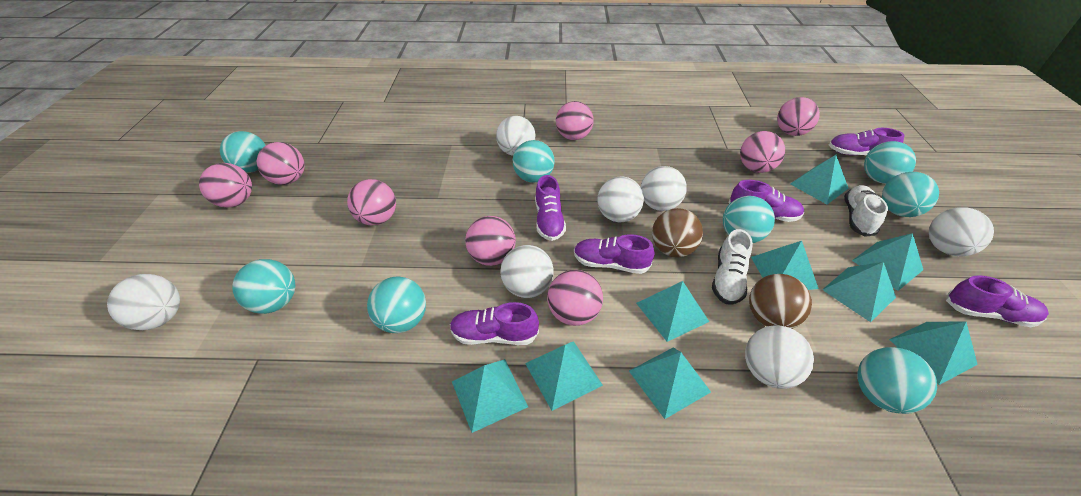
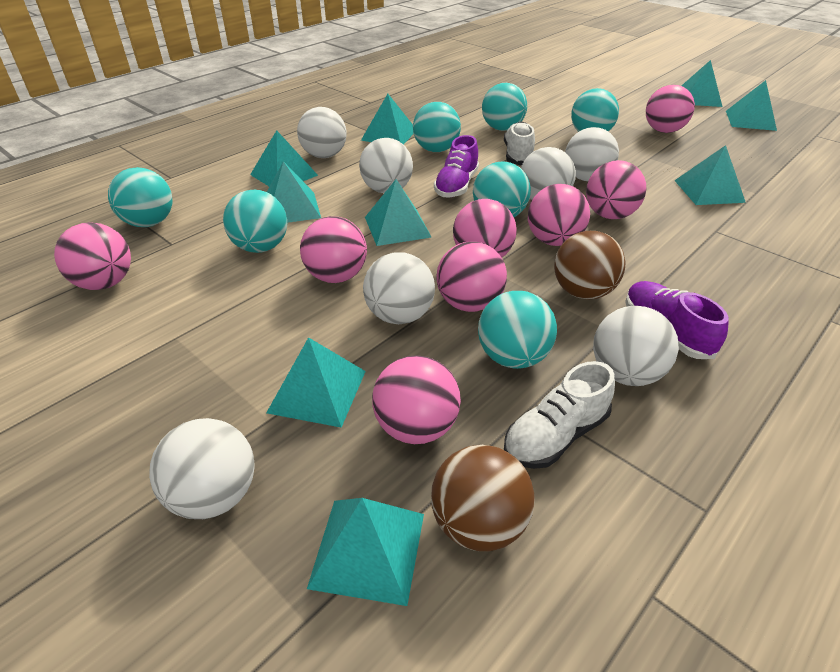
purple shoe: [450,302,539,345] [535,175,566,241] [574,234,654,274] [728,180,804,222] [829,128,904,156] [946,275,1049,327] = 6 -> [434,135,479,197] [625,281,729,359] = 2
turquoise ball: [220,131,266,173] [232,259,295,314] [367,276,426,333] [513,140,555,183] [723,196,775,243] [857,347,937,414] [864,141,916,184] [882,172,939,217] = 8 -> [108,167,173,227] [223,190,287,253] [413,102,461,152] [473,161,531,217] [478,291,557,369] [482,83,527,131] [571,88,619,132] = 7

